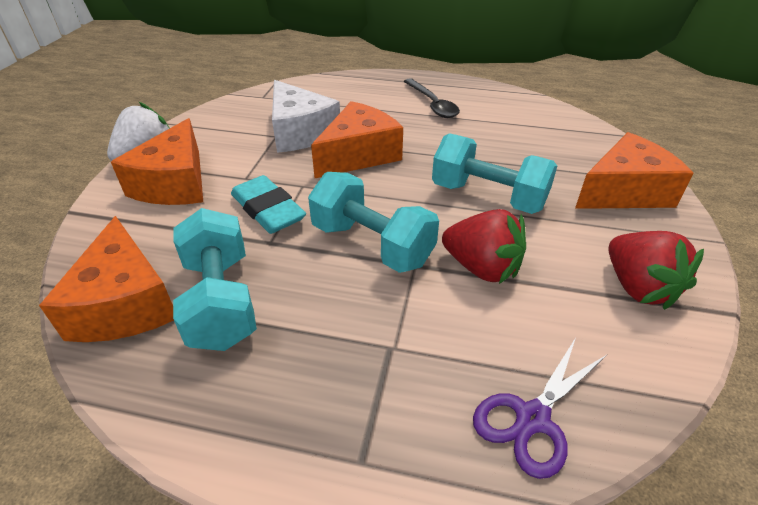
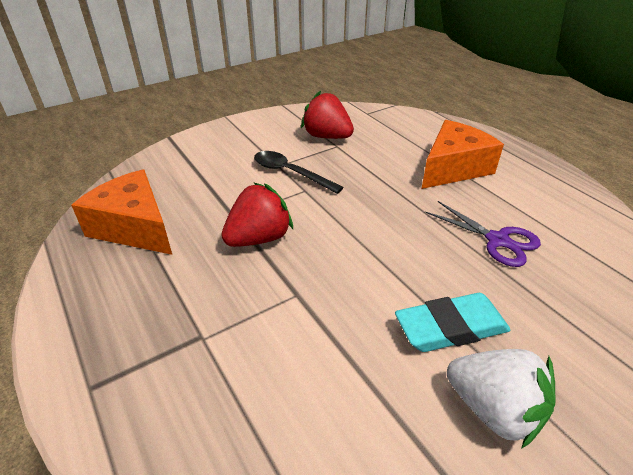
orange cheese: [39,216,174,342] [111,118,203,205] [311,101,403,178] [575,132,694,209] = 4 -> [71,169,172,255] [422,120,504,189] = 2
turquoise dumbbell: [173,208,257,351] [308,172,439,273] [432,133,557,214] = 3 -> none = 0
white cheese: [272,80,340,153] = 1 -> none = 0

